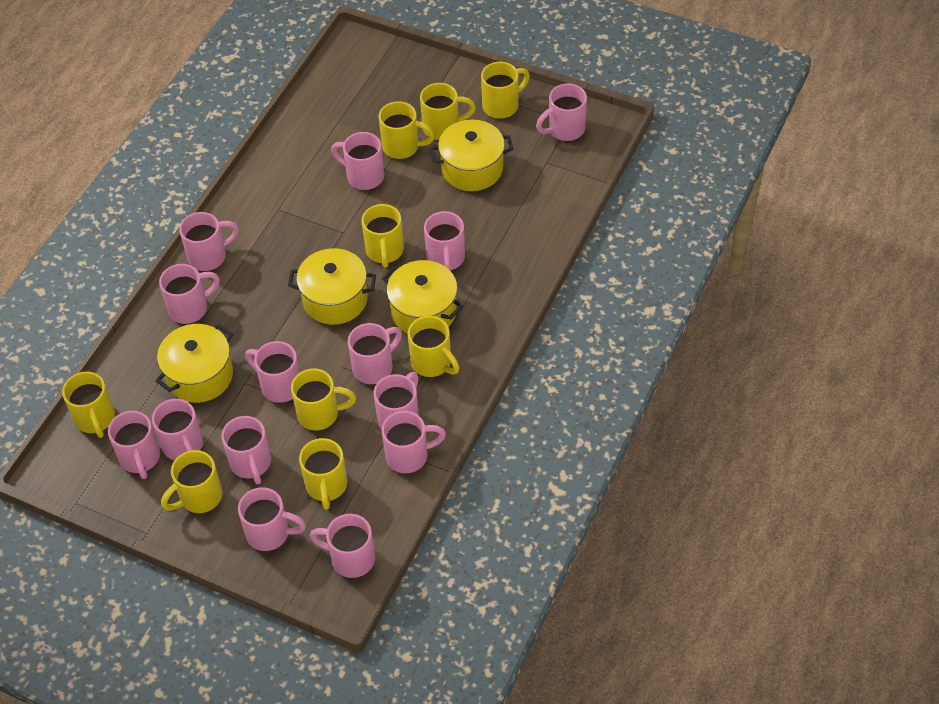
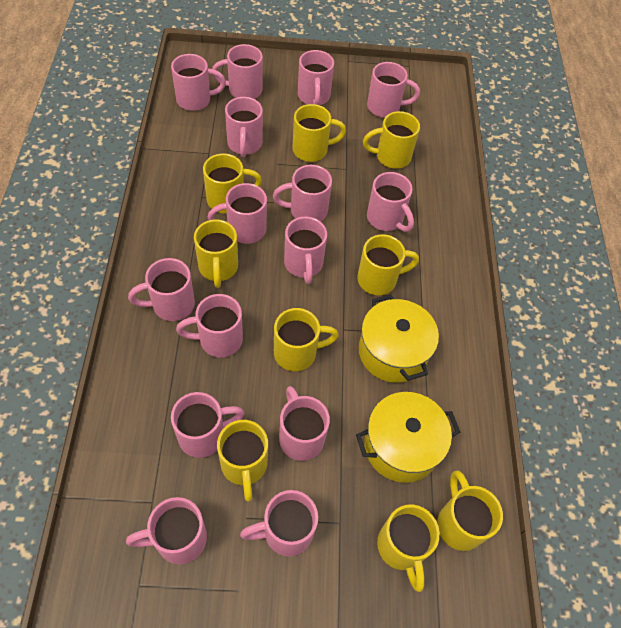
pink mug: [108,411,160,479] [152,399,203,460] [159,264,220,324] [179,212,239,271] [221,416,271,484] [238,487,306,551] [245,341,300,403] [310,514,375,578] [331,132,384,190] [348,323,402,384] [374,372,419,430] [381,411,446,474] [424,211,465,271] [536,84,587,141] = 14 -> [126,497,207,564] [128,258,195,321] [171,54,226,111] [171,392,244,458] [176,294,243,358] [208,183,267,244] [212,44,263,99] [225,97,263,157] [240,490,318,556] [273,165,332,221] [279,386,330,461] [284,217,327,284] [298,50,334,105] [367,62,420,117] [367,172,414,232] = 15
yellow pot: [155,324,233,403] [288,248,376,325] [382,260,463,334] [430,120,513,191] = 4 -> [356,392,460,483] [359,294,439,383] = 2

